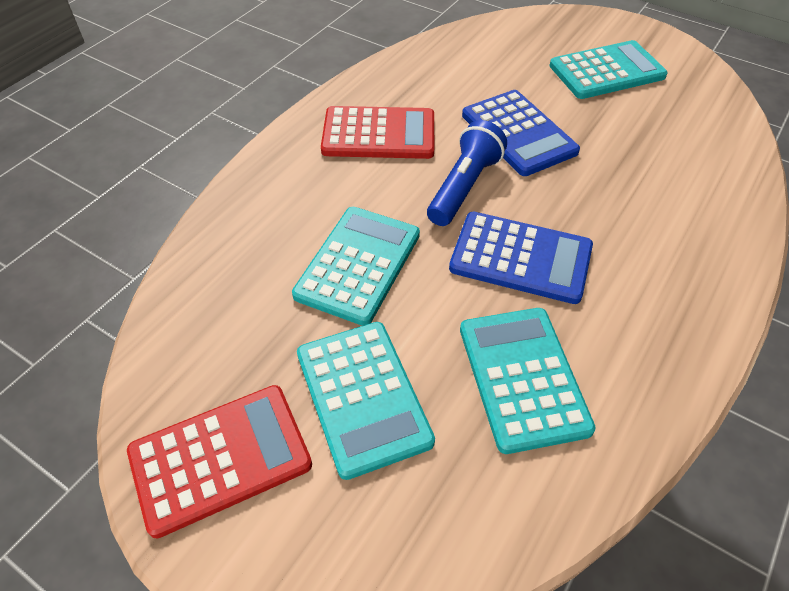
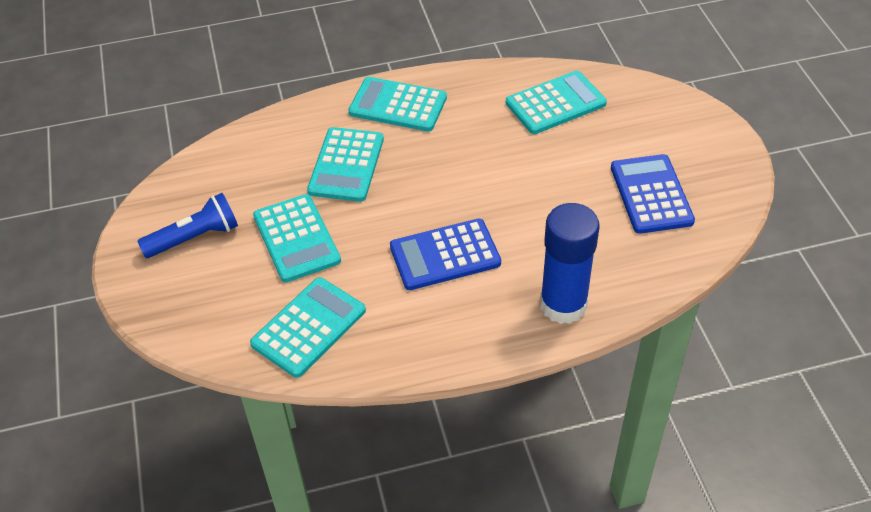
blue glue stick: none = 0 -> [540,203,600,324] = 1
red calculator: [127,385,312,538] [321,106,434,159] = 2 -> none = 0
turquoise calculator: [292,207,420,326] [297,322,435,480] [460,308,596,454] [549,40,668,99] = 4 -> [250,277,366,378] [253,194,341,282] [307,127,384,202] [348,77,447,132] [506,70,607,134] = 5

